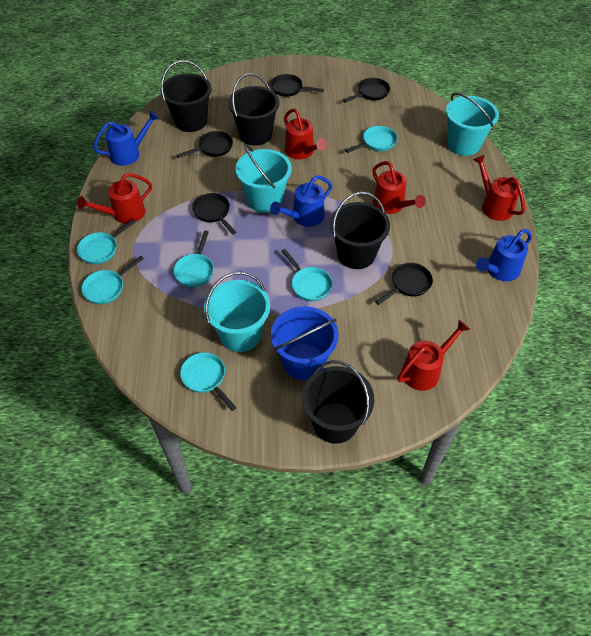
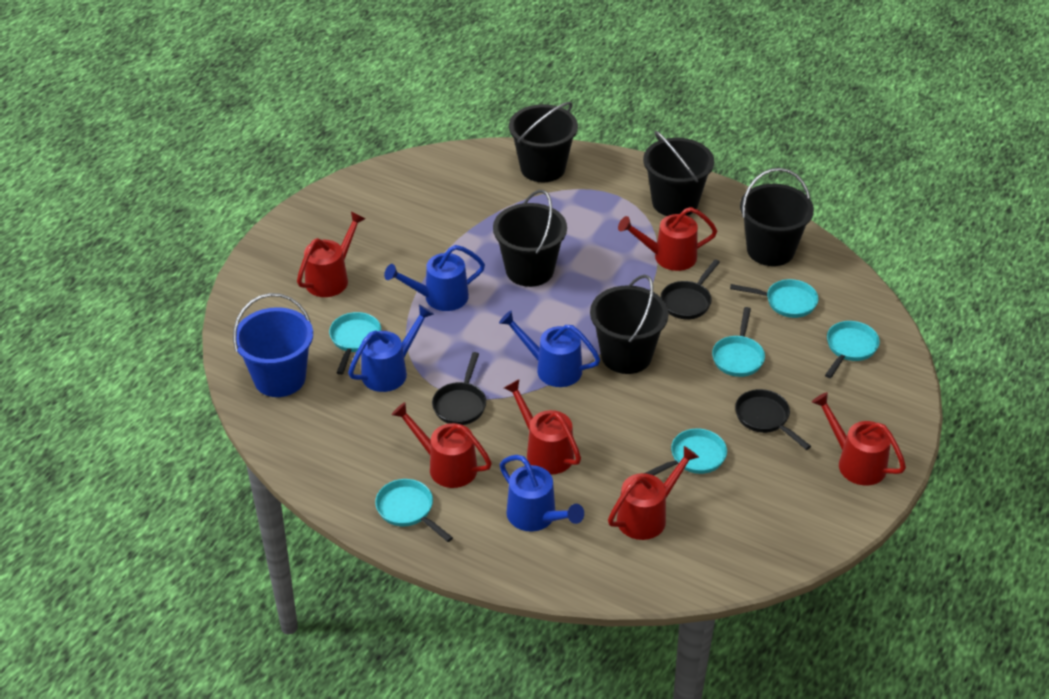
black bucket: [160,60,211,132] [228,73,279,146] [302,360,374,444] [330,192,390,269] = 4 -> [493,190,567,287] [509,102,578,182] [590,275,669,374] [643,131,714,216] [740,168,814,266] = 5
black pan: [177,131,233,158] [192,193,236,235] [271,74,324,97] [343,78,390,103] [375,263,433,305] = 5 -> [432,352,486,425] [661,259,720,319] [735,389,811,450] = 3
blue watering can: [93,111,159,166] [270,176,332,227] [476,229,532,281] = 3 -> [348,305,434,392] [384,245,485,311] [499,311,600,387] [500,455,584,531] = 4
red watering can: [77,173,152,224] [284,109,327,159] [373,161,426,214] [397,320,470,391] [473,155,525,221] = 5 -> [297,212,365,297] [391,402,492,488] [504,379,581,474] [608,446,699,540] [618,207,717,271] [812,392,906,485] = 6
turquoise bucket: [204,272,270,352] [235,144,292,213] [446,93,499,156] = 3 -> none = 0

